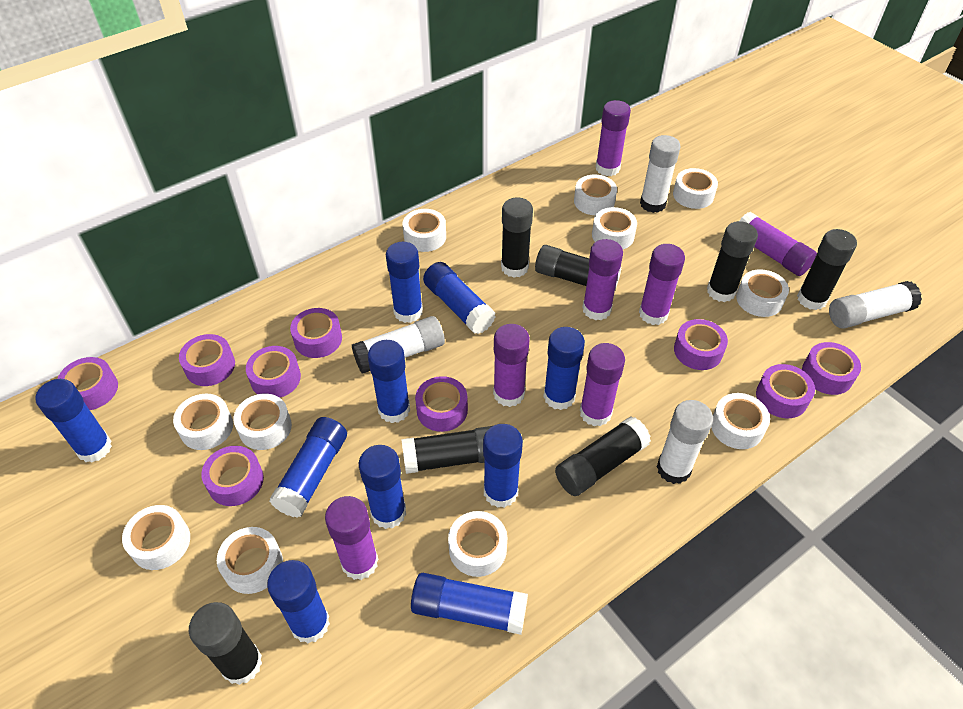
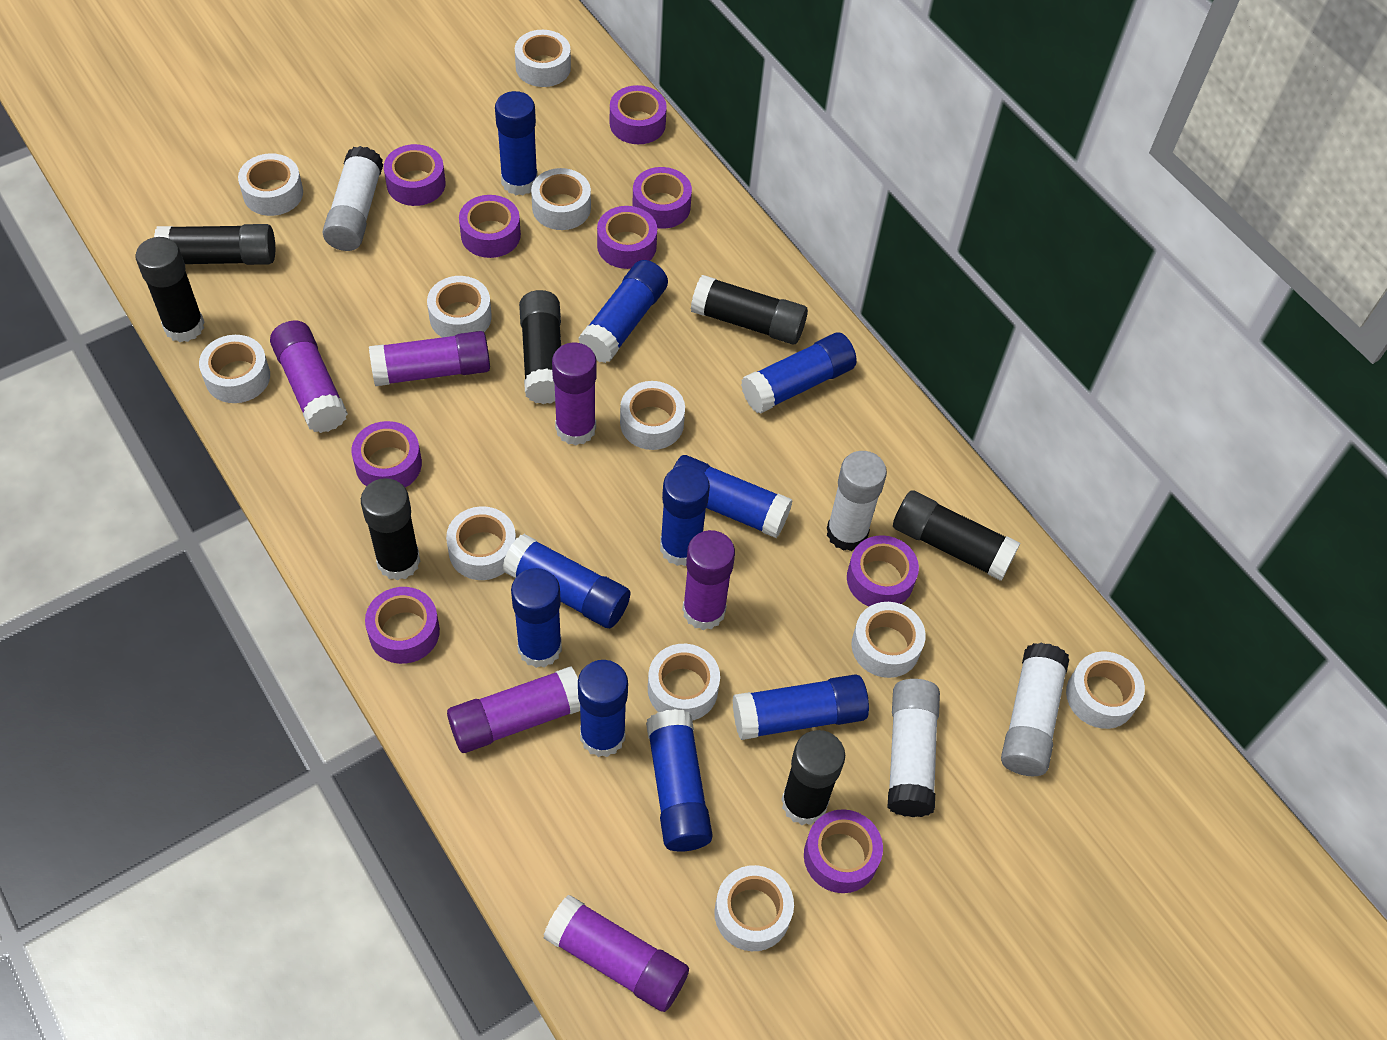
purple glue stick: [325,496,379,580] [493,324,530,407] [580,343,625,426] [582,239,623,320] [595,100,631,176] [639,244,685,325] [740,212,817,276] = 7 -> [270,320,348,433] [369,331,490,386] [447,666,580,753] [544,895,689,1012] [552,343,597,445] [682,530,735,630] = 6

